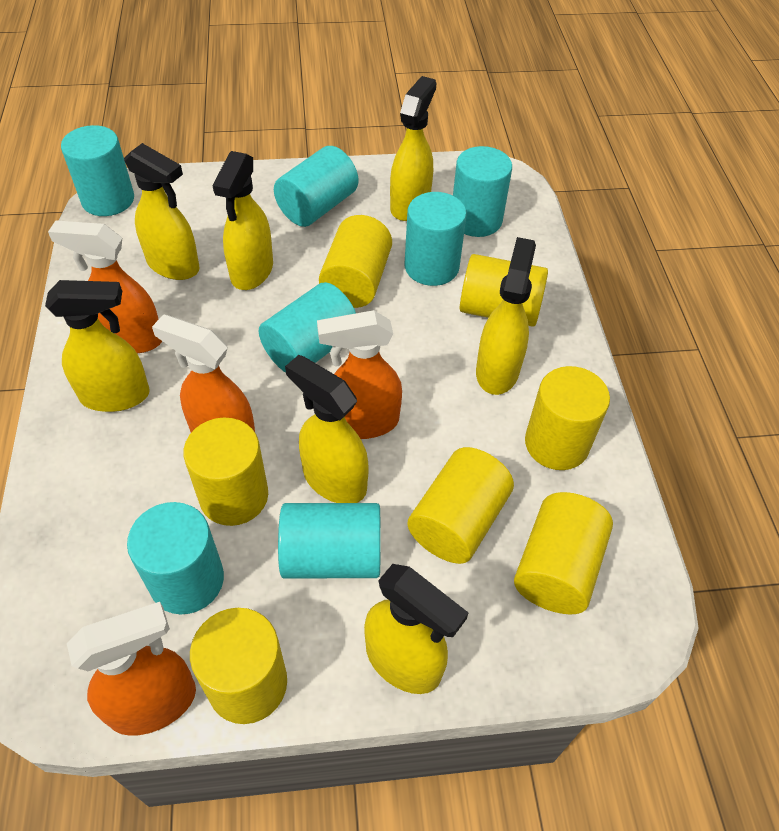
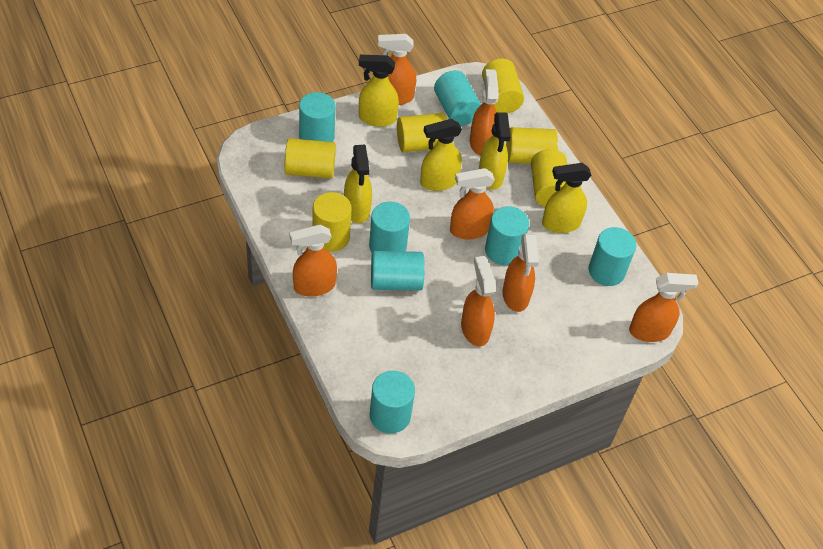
orange spray bottle: [48,221,162,353] [67,602,196,736] [152,314,255,432] [317,310,402,439] = 4 -> [290,225,337,297] [378,34,416,105] [450,168,495,239] [461,256,496,346] [470,69,499,156] [503,233,539,312] [629,273,698,342] = 7
yellow cylinder: [183,418,268,526] [190,608,287,724] [319,215,392,308] [407,447,514,564] [460,254,548,327] [514,492,613,614] [525,366,610,470] = 7 -> [285,138,336,179] [312,192,352,252] [397,113,447,153] [482,59,524,113] [506,127,558,164] [531,149,567,207] = 6
yellow spray bottle: [45,280,150,412] [124,143,200,280] [213,151,273,290] [285,355,369,503] [364,564,468,694] [390,76,436,221] [476,237,536,395] = 7 -> [344,145,372,223] [359,55,399,127] [420,119,462,191] [479,113,511,190] [542,163,591,233] = 5

